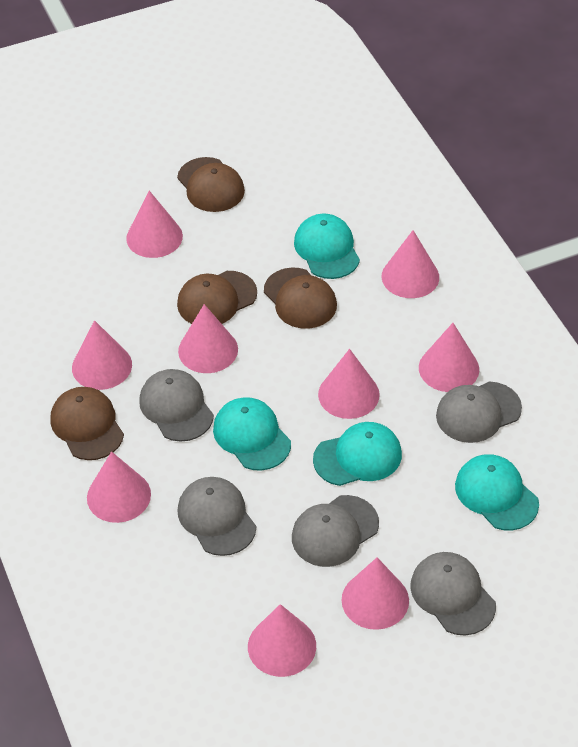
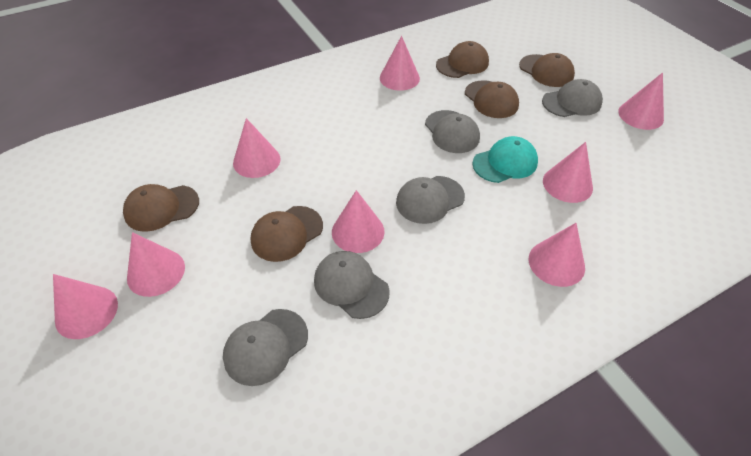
brown cap: [51,387,124,460] [177,157,245,212] [177,271,257,324] [264,267,337,329] = 4 -> [123,184,199,232] [251,206,323,262] [436,41,489,78] [465,80,519,118] [519,53,575,87] = 5
pink cone: [72,320,132,390] [87,452,151,523] [126,191,183,258] [178,304,238,373] [248,604,316,677] [318,349,380,419] [342,558,409,630] [382,230,439,298] [419,323,479,392] = 9 -> [53,274,118,339] [127,232,185,297] [233,118,281,178] [332,190,384,253] [380,36,420,91] [529,223,585,287] [543,142,593,203] [618,72,664,130] = 8
turquoise cap: [213,397,291,471] [294,214,360,279] [313,422,402,486] [455,454,539,531] = 4 -> [472,136,538,183] = 1

